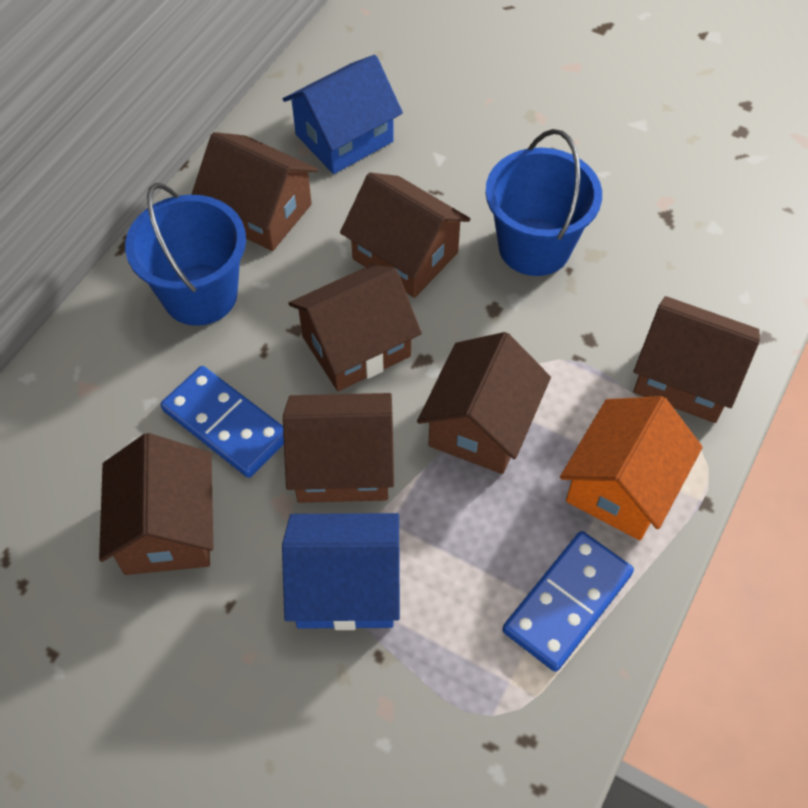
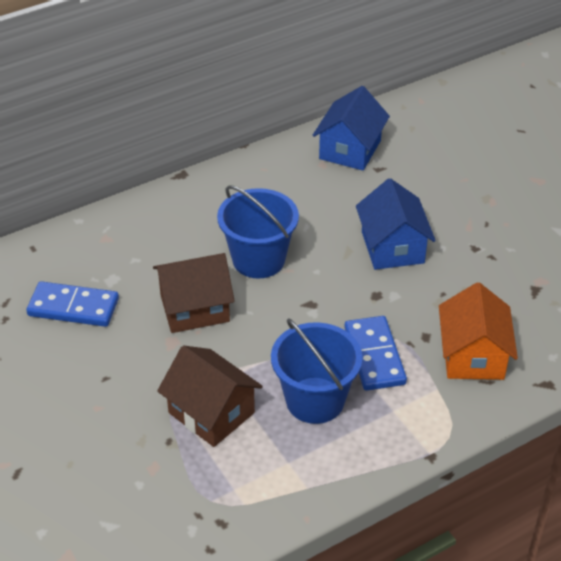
brown house: [99,433,213,575] [192,132,318,251] [283,393,394,503] [289,264,422,391] [340,172,470,298] [417,332,551,474] [633,296,760,423] = 7 -> [153,253,235,333] [157,346,263,447] = 2

